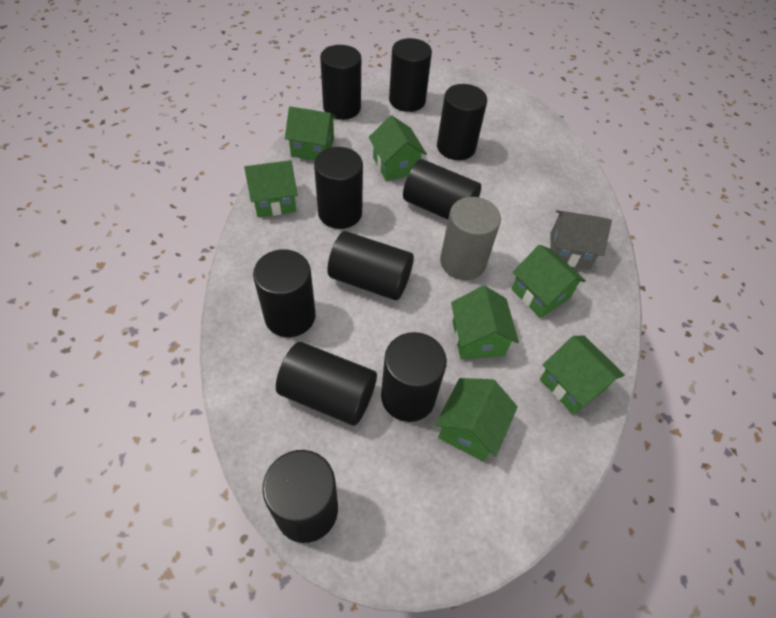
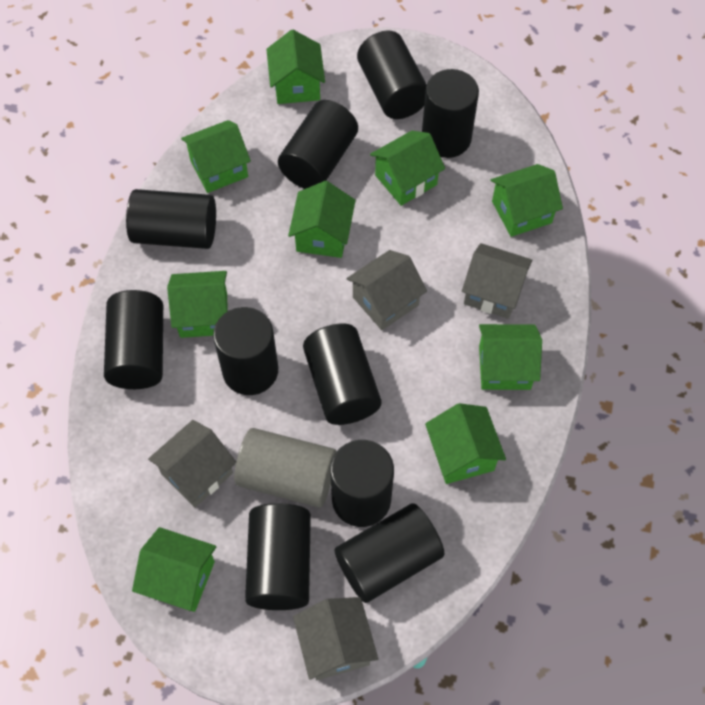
green house: [244,160,298,217] [285,106,337,160] [369,115,427,181] [435,378,518,462] [451,286,519,360] [512,245,586,318] [540,335,625,415] = 7 -> [132,527,216,612] [167,271,228,338] [181,120,251,193] [266,30,325,104] [288,181,356,258] [370,131,445,206] [425,403,506,484] [479,324,542,390] [490,164,563,237] = 9
grey house: [550,210,612,269] = 1 -> [148,420,236,508] [293,597,378,680] [346,250,427,330] [462,243,532,319] = 4

